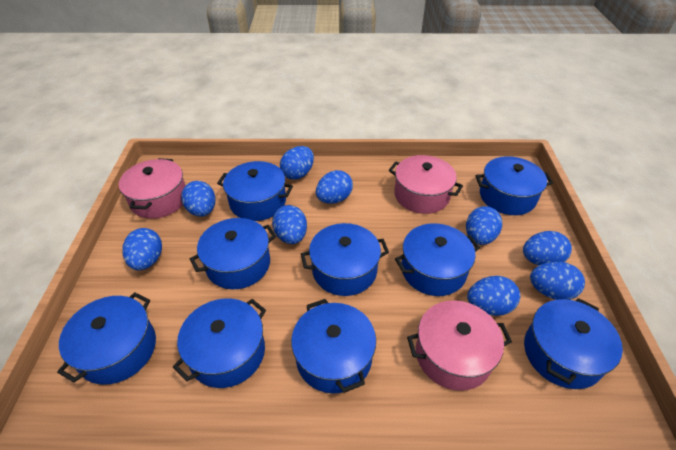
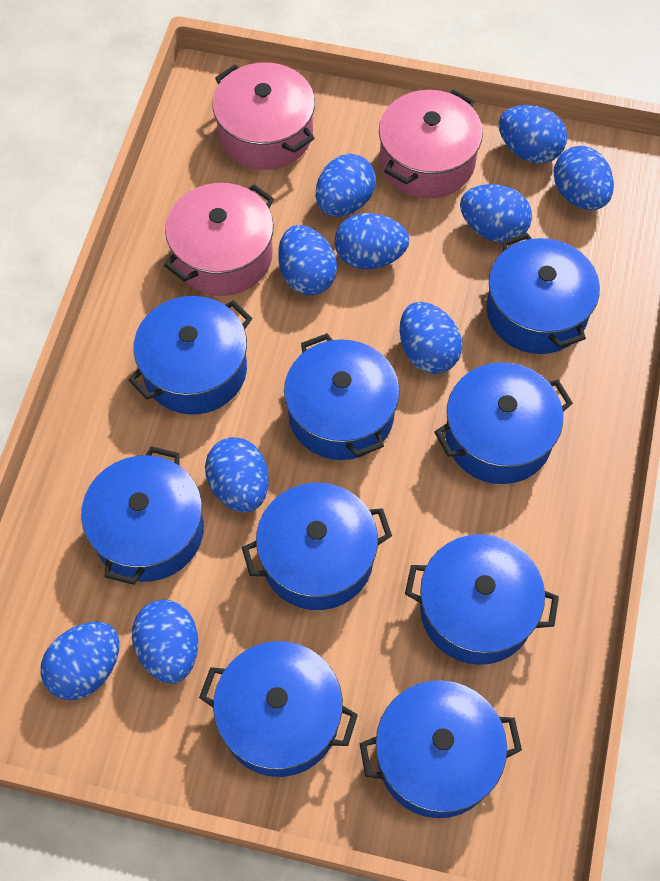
blue egg: [122,228,162,270] [181,181,216,217] [272,205,307,244] [280,146,314,180] [316,170,353,204] [466,206,502,245] [467,276,520,316] [523,231,572,265] [530,261,585,300] = 9 -> [40,622,120,700] [132,600,198,684] [205,437,269,513] [278,225,337,296] [315,154,376,217] [335,213,409,269] [400,302,462,374] [460,184,532,243] [499,105,567,164] [554,146,614,210] = 10

